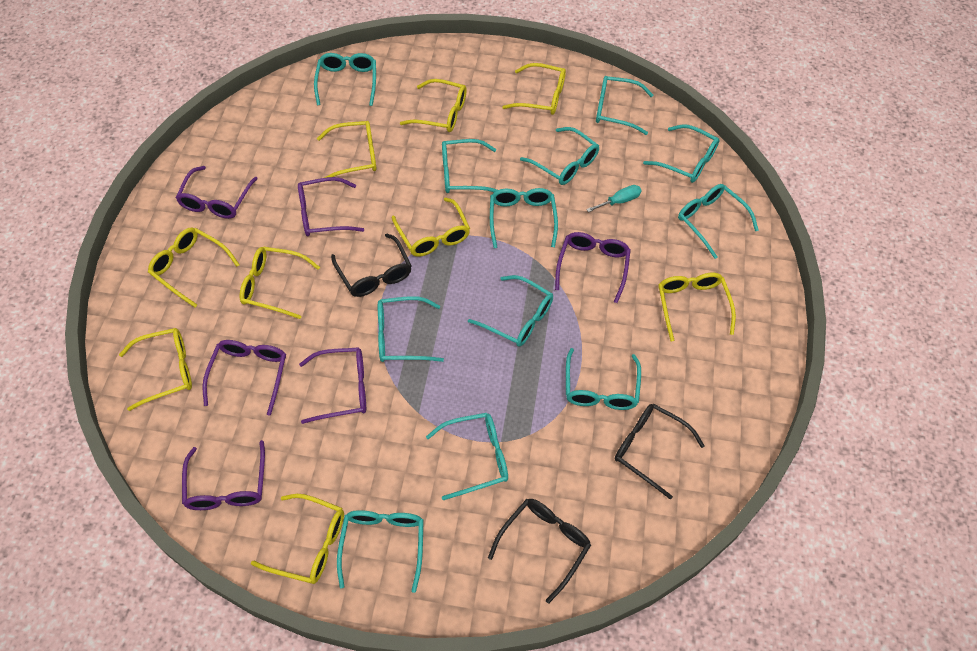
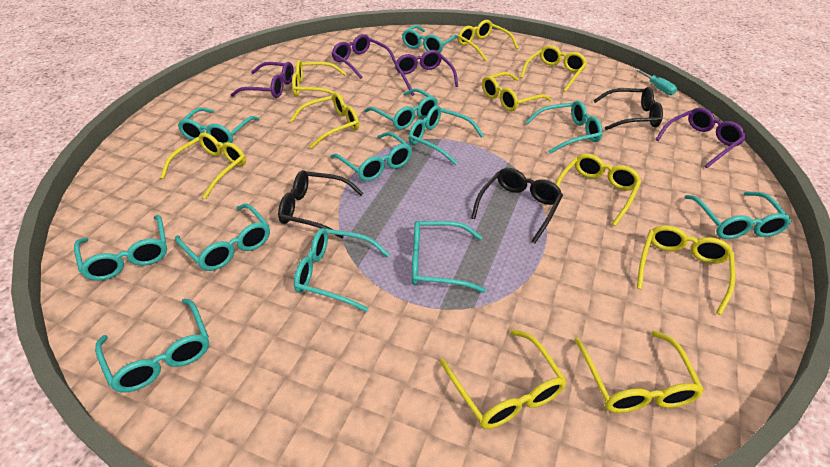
purple glasses: [176,166,258,219] [182,440,265,510] [202,340,286,415] [298,177,364,236] [299,347,366,424] [555,232,631,303] = 6 -> [230,62,294,98] [331,34,396,79] [395,50,458,96] [655,108,746,168] = 4
yellow glasses: [119,328,192,411] [148,227,240,307] [240,247,320,319] [251,494,344,584] [317,121,377,178] [392,198,470,257] [400,79,467,132] [503,63,566,115] [658,273,736,341] = 9 -> [160,133,246,199] [289,93,359,149] [292,60,346,99] [440,329,567,429] [458,20,518,61] [482,72,552,111] [520,45,587,92] [556,154,641,226] [574,330,704,413] [637,225,735,315] = 10

